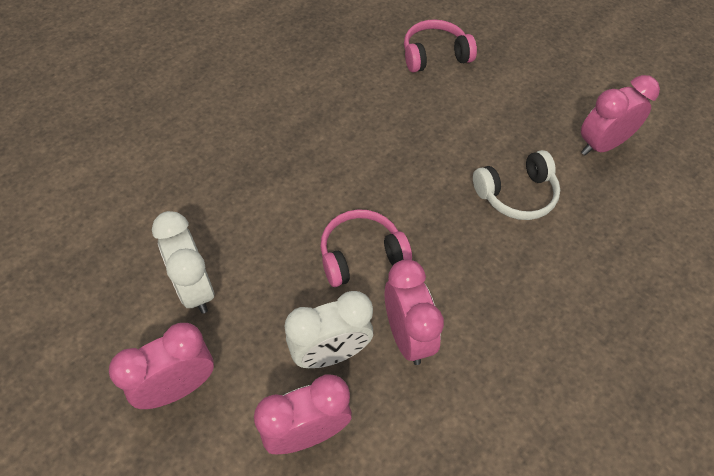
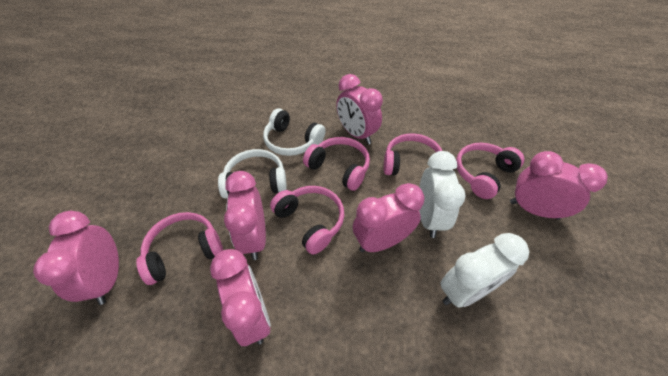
pink clock: [109,323,214,409] [254,374,352,454] [384,259,444,365] [581,75,660,156] = 4 -> [33,211,119,305] [210,249,271,346] [224,171,266,260] [336,74,383,144] [353,183,425,252] [510,151,608,220] = 6
pink headphones: [320,210,412,287] [404,19,477,73] = 2 -> [136,212,223,285] [270,186,344,255] [303,137,370,191] [384,133,442,175] [456,143,524,199] = 5
white headphones: [473,150,560,220] = 1 -> [218,149,287,198] [263,108,326,156] = 2

